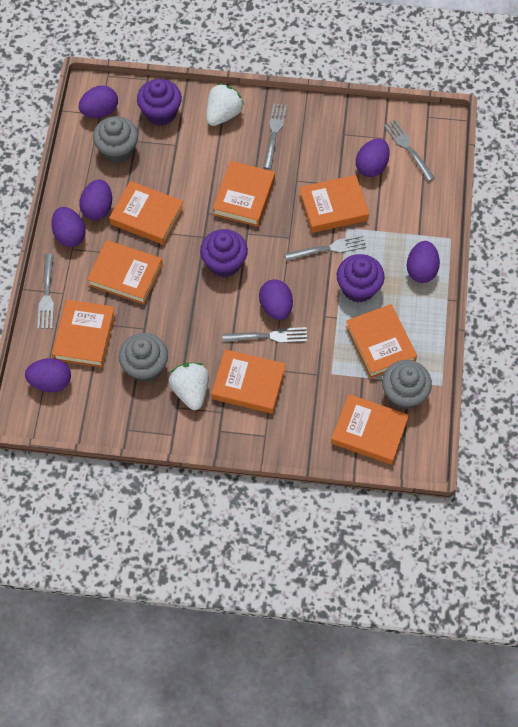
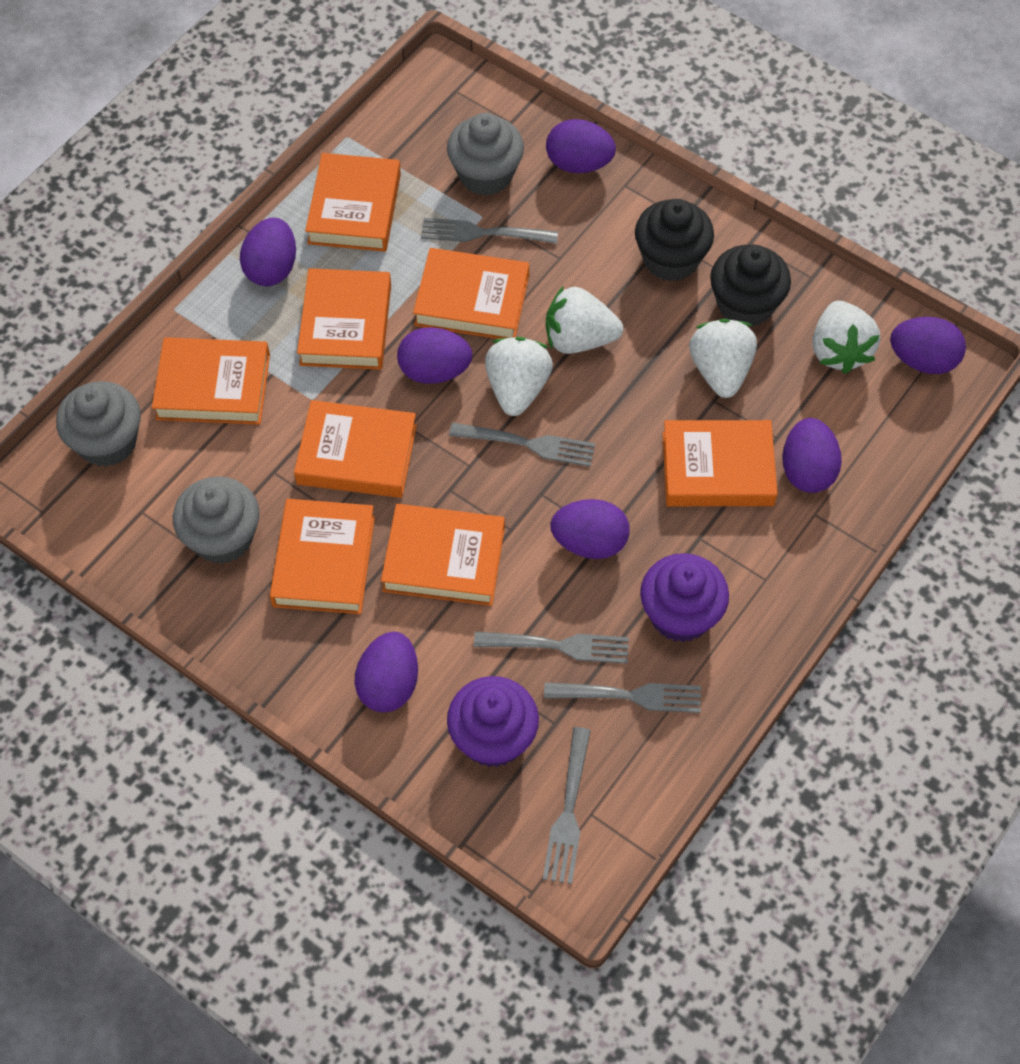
black cupcake: none = 0 -> [635,199,714,281] [710,245,791,327] = 2
purple cupcake: [137,79,182,126] [200,229,248,277] [337,254,385,303] = 3 -> [447,676,539,767] [640,553,729,642] = 2
white strawberry: [168,362,209,410] [206,83,244,126] = 2 -> [485,337,553,416] [546,286,623,354] [689,319,757,398] [812,301,880,374] = 4

